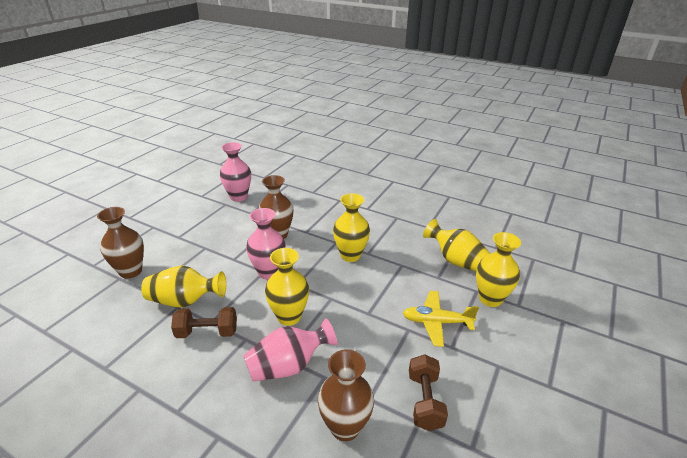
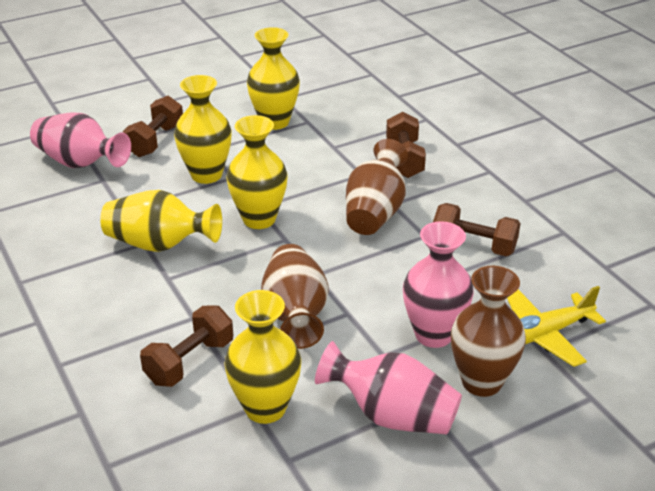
brown dumbbell: [171,307,237,338] [409,354,448,431] = 2 -> [123,96,183,157] [140,305,233,387] [386,112,426,178] [433,203,520,256] = 4

